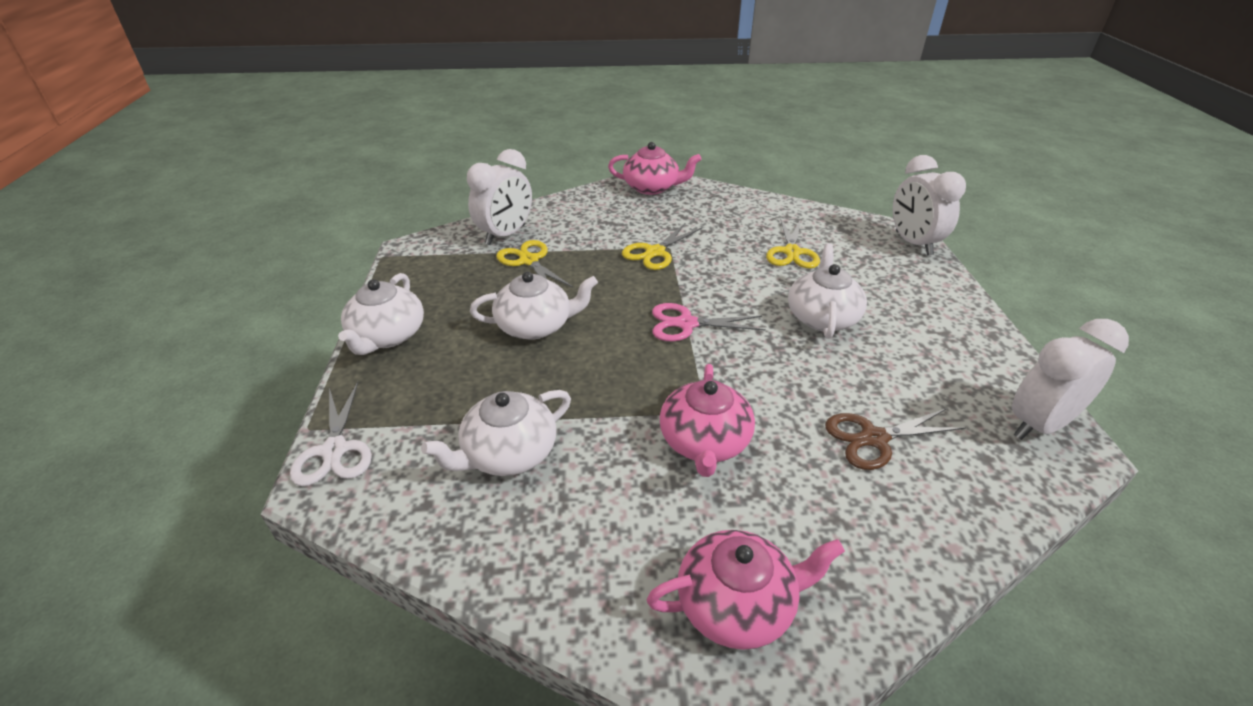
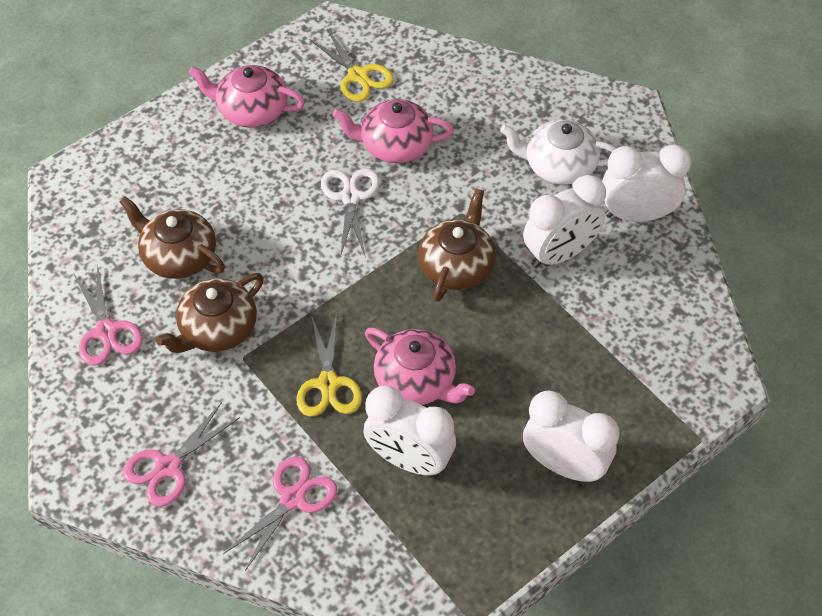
brown scissors: [825,409,965,470] = 1 -> none = 0
brown teapot: none = 0 -> [120,196,225,279] [156,273,264,353] [418,188,496,302] = 3
pink scissors: [652,303,766,341] = 1 -> [73,264,143,366] [123,402,240,507] [223,456,337,571] = 3
white clock: [467,149,532,245] [893,155,966,256] [1012,319,1129,440] = 3 -> [364,386,456,476] [523,175,606,268] [523,391,620,482] [602,145,691,222] = 4
white teapot: [338,273,424,355] [421,390,571,476] [470,272,598,340] [788,243,867,339] = 4 -> [500,120,617,185] = 1
yellow scissors: [496,240,573,288] [622,223,702,270] [766,218,820,268] = 3 -> [296,313,362,417] [309,29,394,102] = 2

